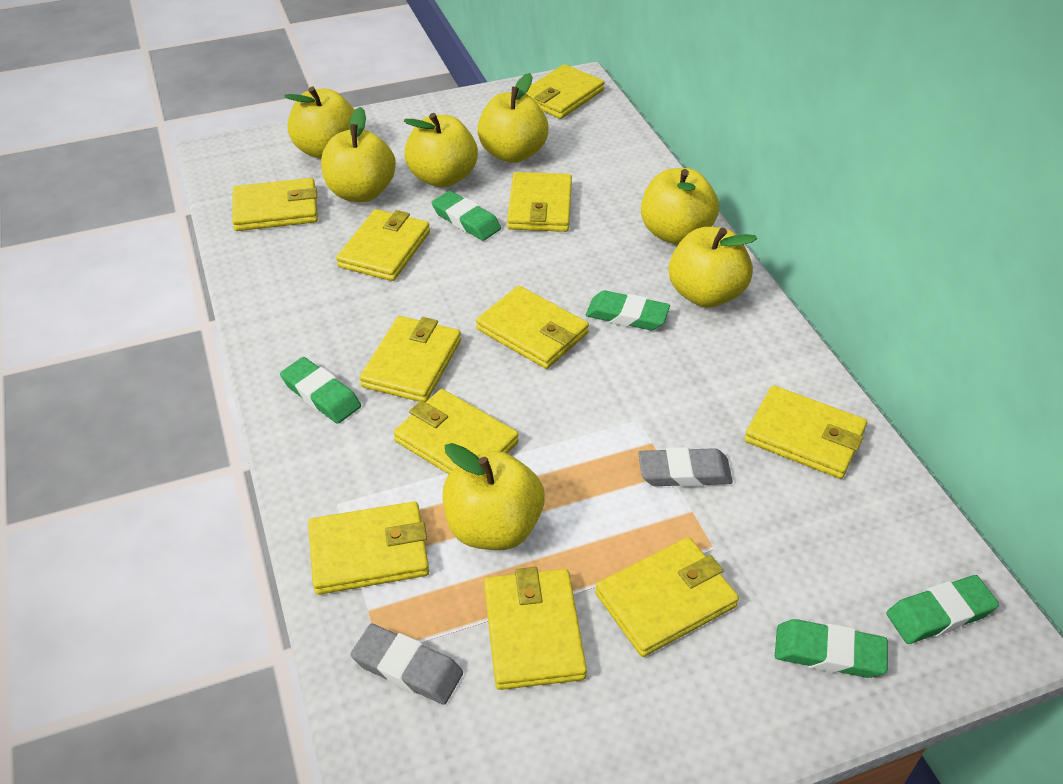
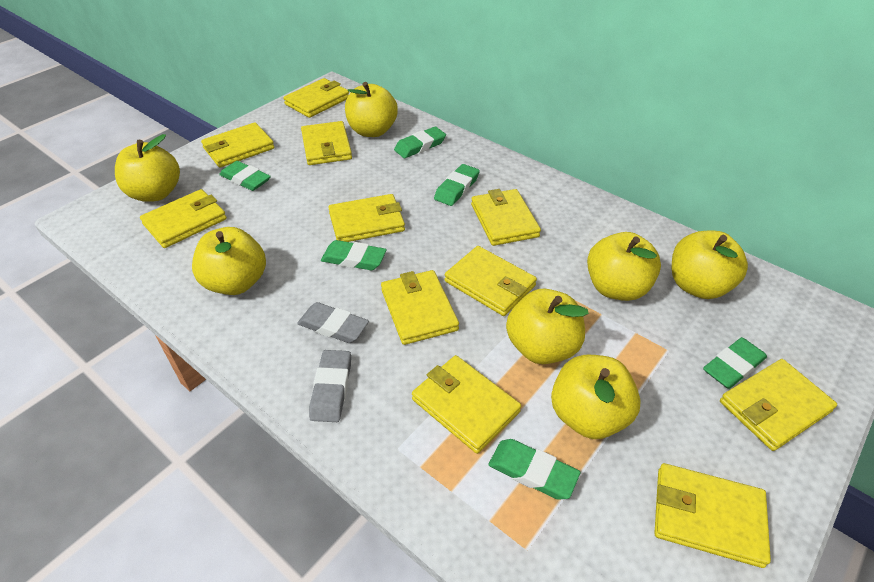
green eraser: [280,357,361,424] [432,191,501,241] [586,290,670,330] [775,619,888,678] [886,575,999,644] = 5 -> [219,161,271,191] [321,240,387,270] [394,126,446,158] [434,164,480,206] [488,439,580,500] [703,337,767,389] = 6

